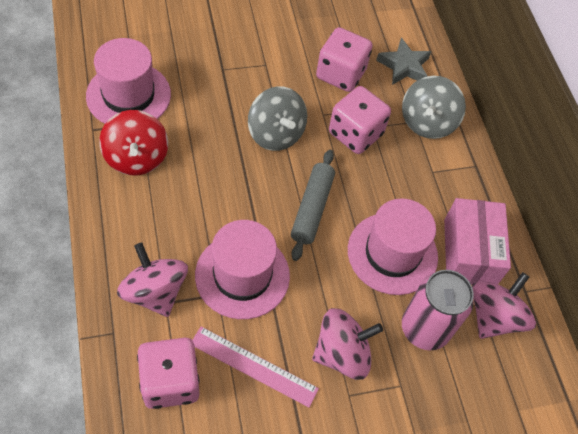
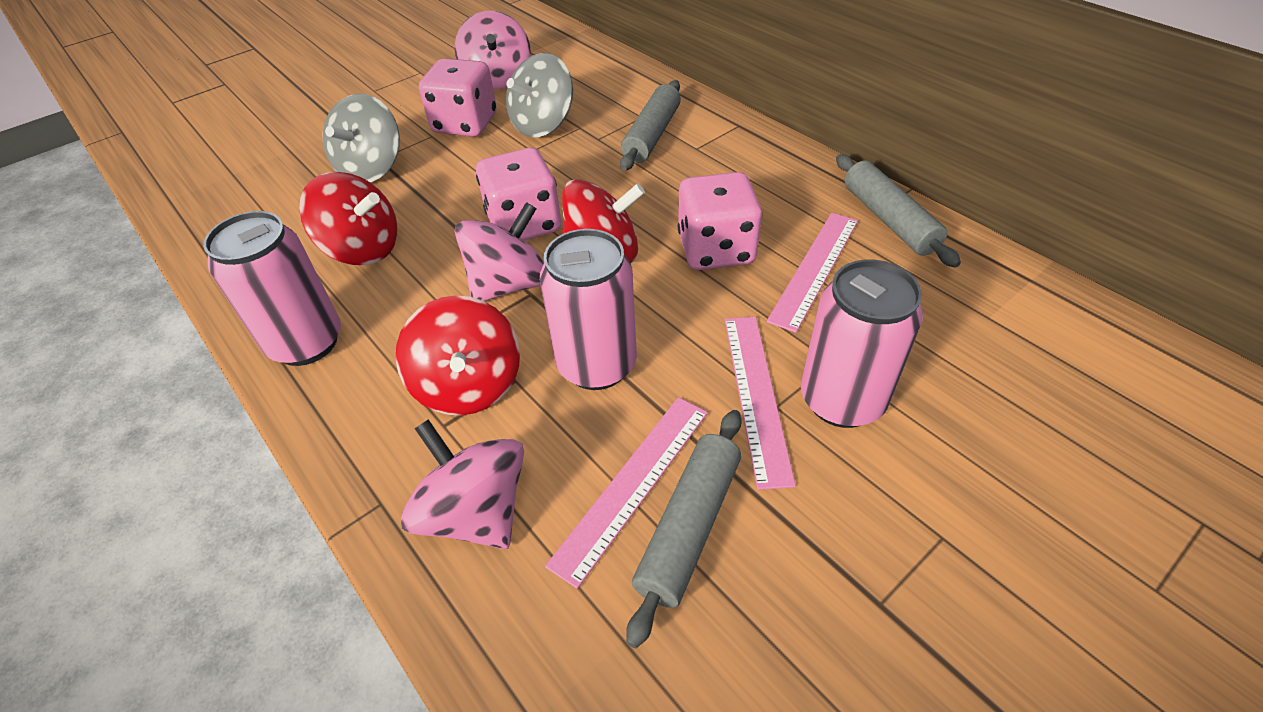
grey rolling pin: [291,150,335,261] = 1 -> [620,80,681,171] [626,410,742,648] [836,154,961,268] = 3
grey star: [376,38,431,85] = 1 -> none = 0
pink box: [444,198,511,285] = 1 -> none = 0
pink can: [402,270,474,350] = 1 -> [203,211,341,366] [540,229,637,390] [801,259,923,428] = 3
pink hat: [86,38,171,124] [195,220,290,319] [348,198,438,295] = 3 -> none = 0
pink ruler: [192,327,319,408] = 1 -> [545,397,708,589] [725,317,796,490] [766,213,858,333] = 3
red spinning top: [99,110,168,175] = 1 -> [299,172,398,265] [395,295,520,415] [562,179,645,263] = 3

